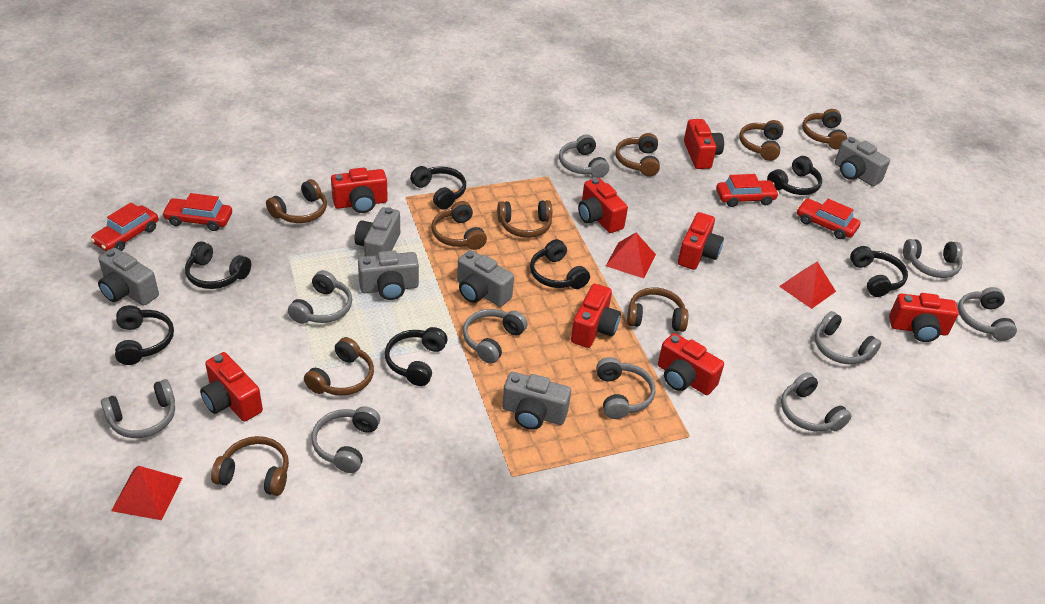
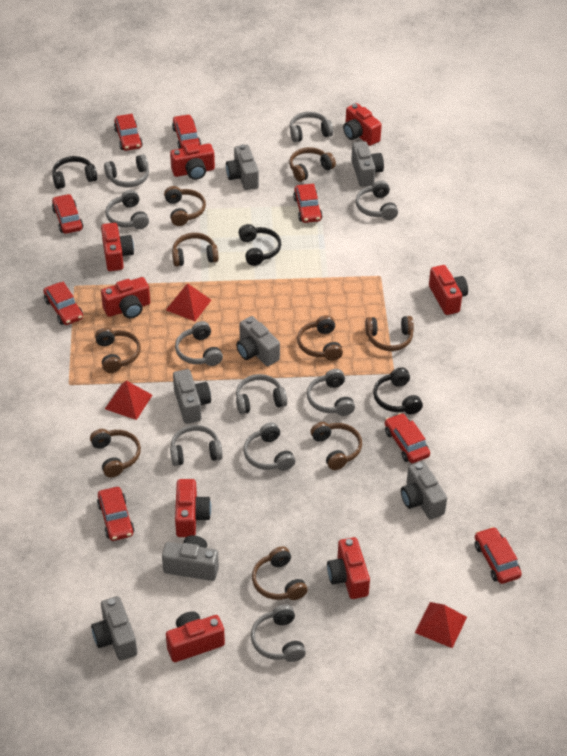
black headphones: [115,305,174,365] [185,241,251,289] [385,327,448,386] [410,166,466,209] [530,239,590,289] [767,156,822,195] [850,246,908,297] = 7 -> [52,156,97,189] [238,224,281,266] [373,367,423,414] = 3
grey camera: [98,248,159,306] [355,207,400,257] [358,250,419,300] [457,250,514,307] [502,372,571,430] [835,137,890,186] = 6 -> [91,596,137,661] [162,535,219,581] [173,369,211,424] [226,145,259,190] [236,316,280,366] [351,141,384,187] [401,461,447,519] = 7
red car: [91,203,158,251] [162,193,232,231] [716,174,779,207] [797,198,860,239] = 4 -> [43,282,83,325] [52,194,83,234] [97,487,134,541] [114,114,143,151] [172,114,201,149] [293,184,323,223] [385,413,430,463] [475,527,522,584] = 8

